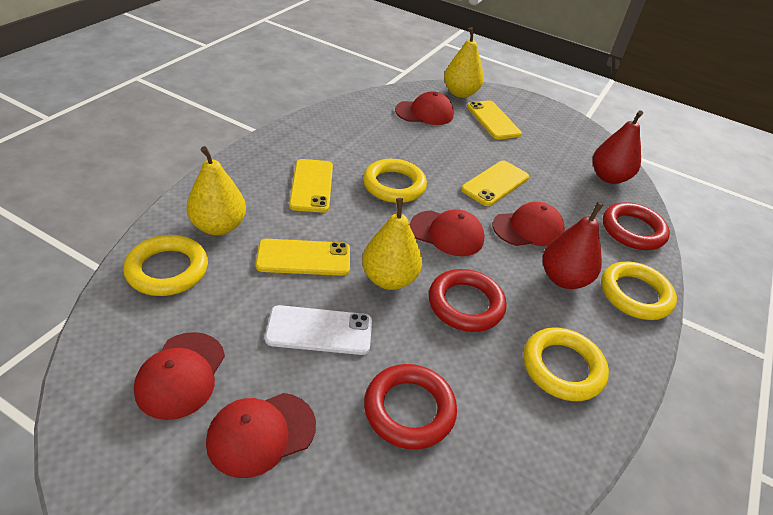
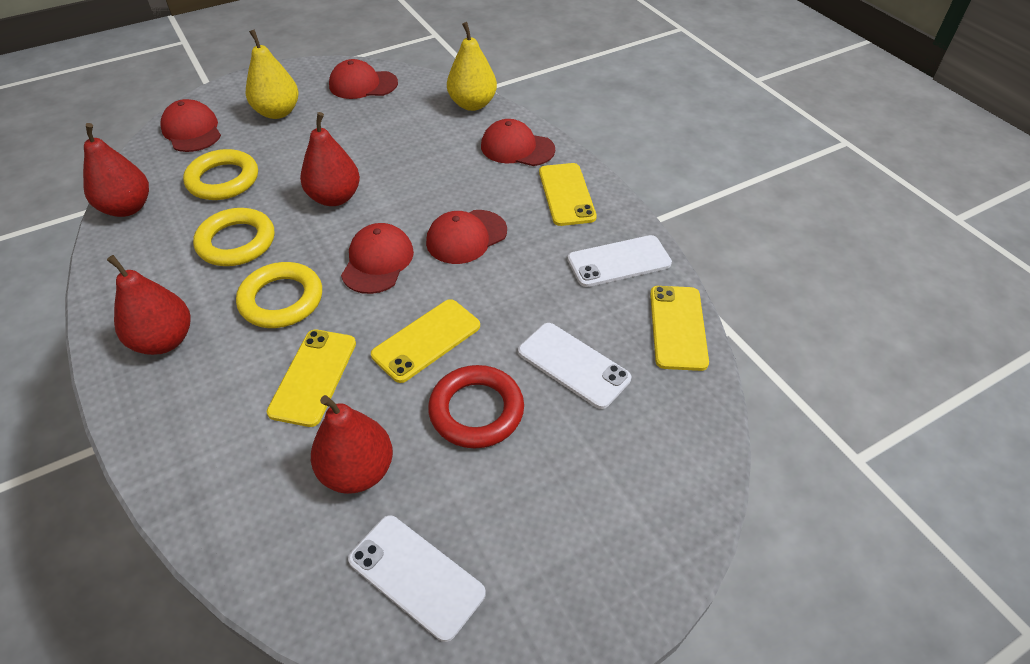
red pear: [543,202,603,289] [593,110,643,184] = 2 -> [83,123,149,217] [107,255,190,355] [300,112,360,206] [311,395,393,494] = 4
red ring: [364,364,457,450] [429,269,507,332] [603,202,670,250] = 3 -> [428,365,524,448] = 1
white phone: [265,305,372,355] = 1 -> [348,515,486,642] [518,323,631,409] [568,235,672,287] = 3
yellow pear: [186,146,246,235] [362,198,422,290] [444,27,484,98] = 3 -> [246,29,299,119] [447,22,497,111] = 2
yellow ring: [123,235,208,296] [363,159,427,203] [523,328,609,401] [601,262,677,320] = 4 -> [183,149,258,200] [193,208,274,266] [236,262,322,328] = 3

